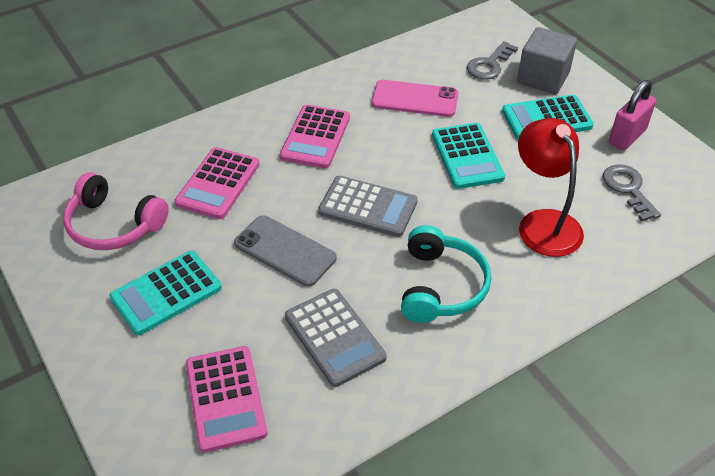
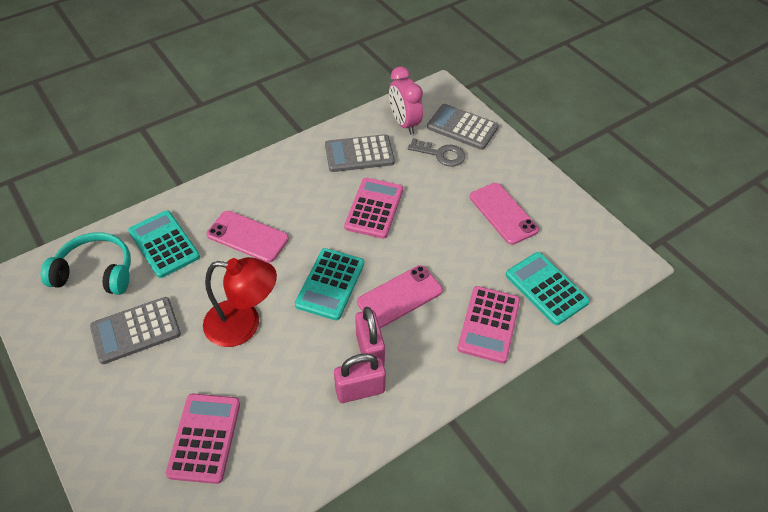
grey calculator: [285,289,387,387] [318,176,418,237] = 2 -> [90,297,181,364] [325,134,395,172] [427,104,499,150] = 3
grey cube: [517,27,577,94] = 1 -> none = 0
grey key: [467,41,518,80] [603,164,661,221] = 2 -> [408,138,465,167] = 1
grey phone: [234,215,337,287] = 1 -> none = 0
pink clock: none = 0 -> [389,67,423,135] = 1
pink headphones: [63,172,169,250] = 1 -> none = 0
pink padlock: [609,80,656,150] = 1 -> [334,353,386,403] [355,307,385,365] = 2
pink phone: [372,80,458,117] = 1 -> [207,211,289,263] [357,265,443,328] [470,183,539,245] = 3

